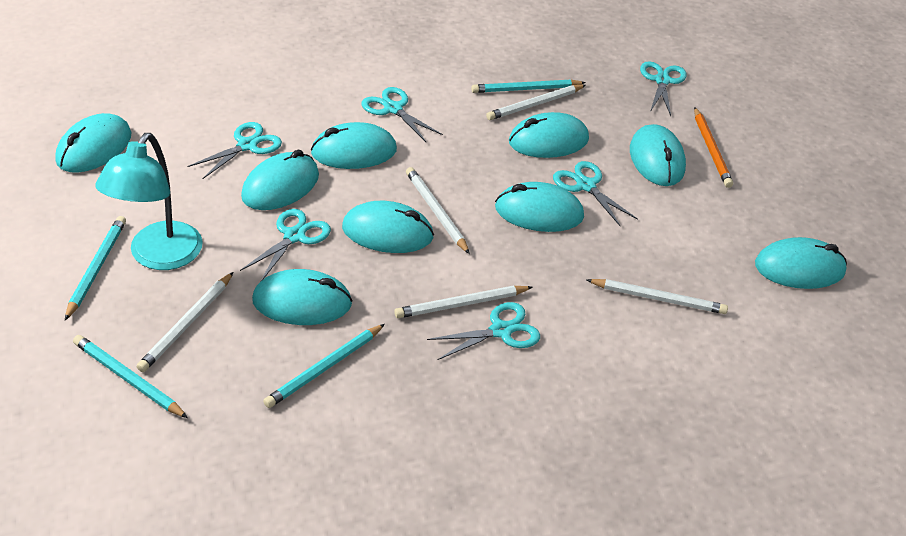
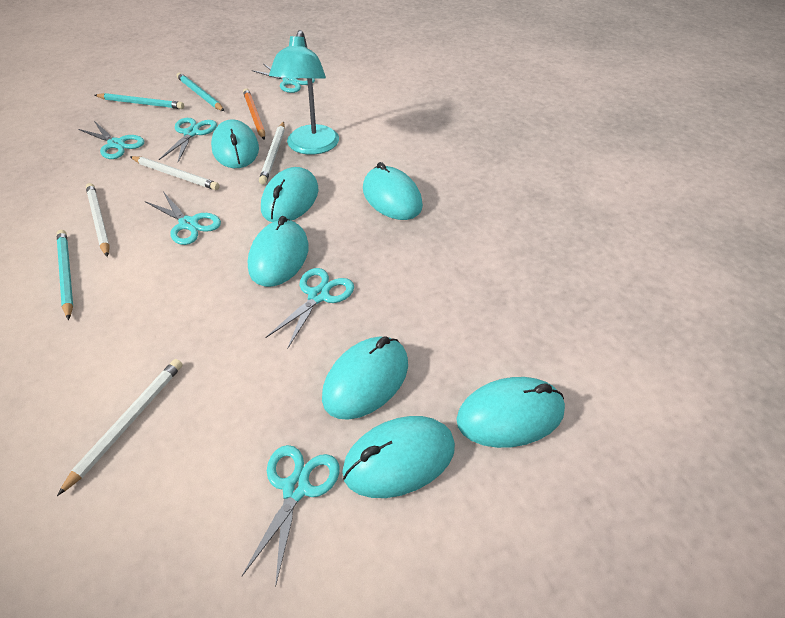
turquoise mouse: [56,113,131,173] [241,149,319,210] [252,269,352,325] [311,122,397,169] [342,201,434,253] [495,182,584,232] [509,112,589,158] [630,124,686,186] [755,237,847,289] = 9 -> [211,119,259,168] [248,216,309,287] [261,167,319,223] [322,336,408,420] [342,416,455,498] [363,162,423,220] [456,377,565,448] = 7
turquoise pencil: [65,216,126,320] [73,335,188,418] [263,324,385,408] [471,79,586,93] = 4 -> [57,230,73,320] [94,93,184,109] [176,73,224,111] = 3
white pencil: [137,272,233,372] [394,286,532,318] [406,167,470,254] [486,85,586,120] [587,279,728,314] = 5 -> [57,359,183,496] [86,183,110,257] [130,156,220,190] [259,121,285,184] = 4

